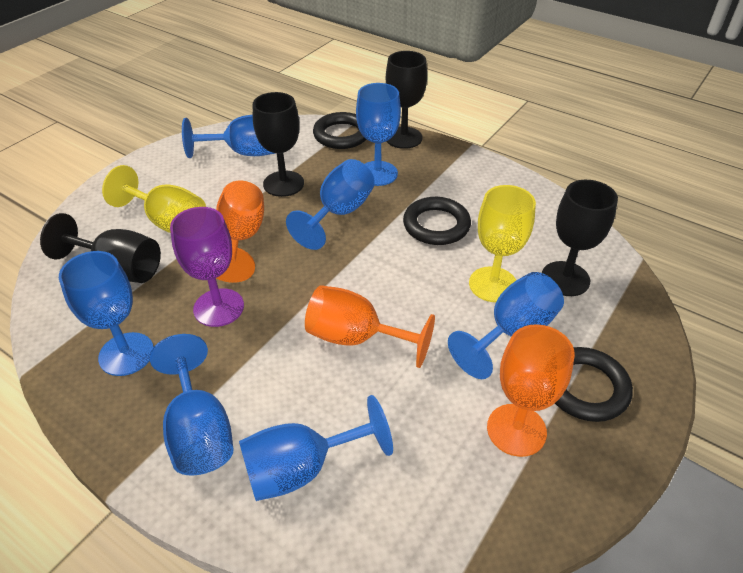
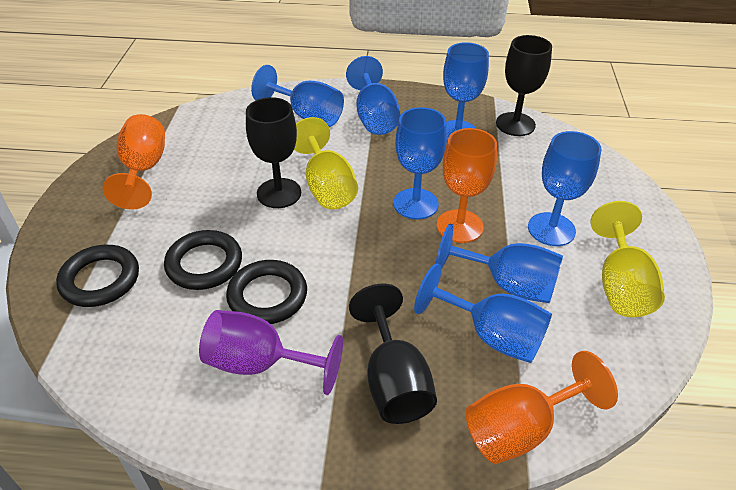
black goblet: [40,213,161,283] [253,92,304,197] [386,51,427,149] [542,180,618,296] = 4 -> [246,97,301,208] [349,284,437,424] [496,35,552,136] = 3

